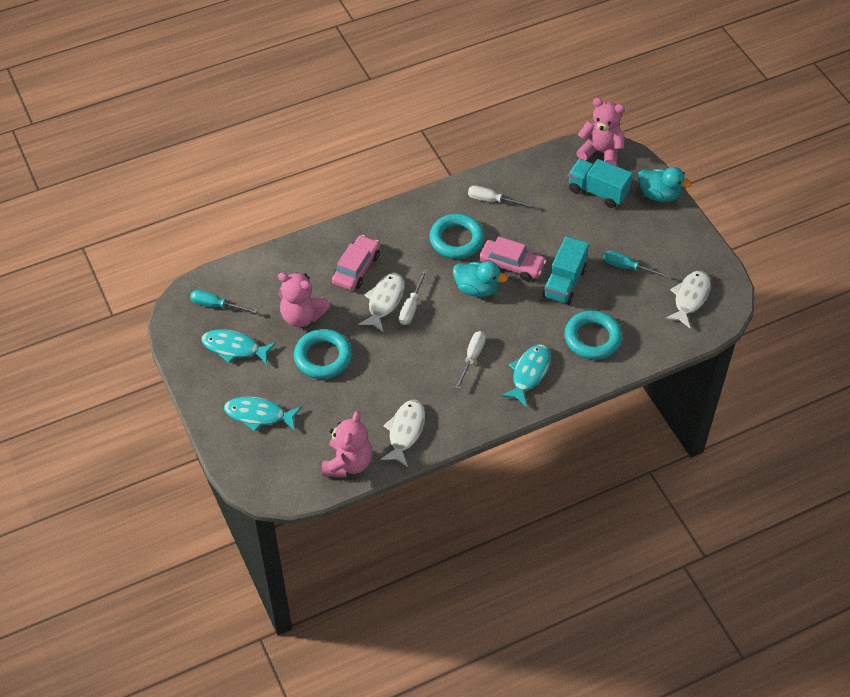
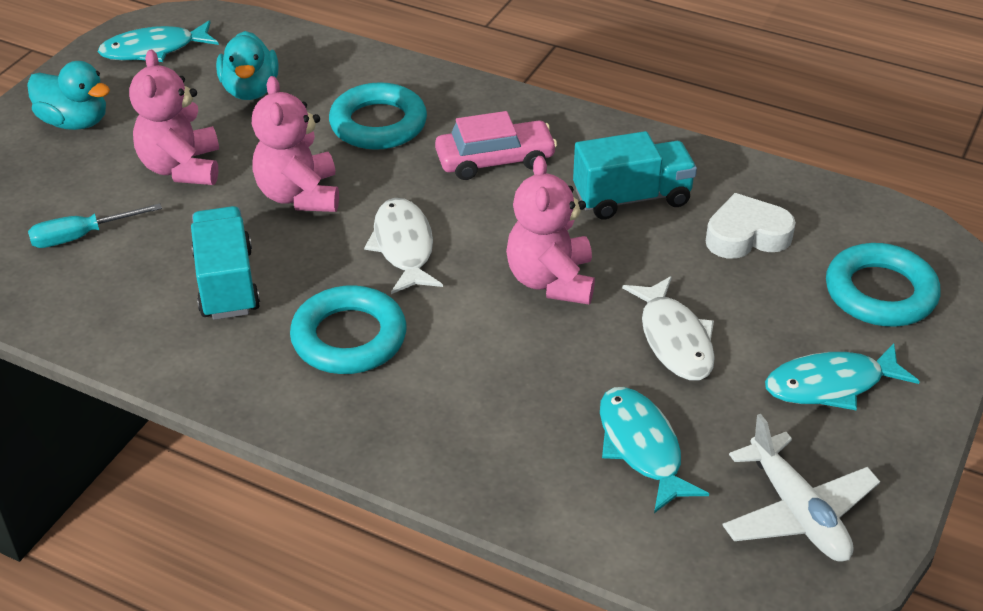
pink car: [332,235,380,291] [479,236,546,281] = 2 -> [435,111,557,180] = 1
turquoise screwdriver: [190,290,257,313] [603,250,670,279] = 2 -> [28,203,162,248] = 1
white fish: [358,273,404,332] [380,400,425,467] [665,271,710,328] = 3 -> [364,198,443,294] [622,276,715,381] = 2
white heart: none = 0 -> [706,193,796,259] = 1
white plane: none = 0 -> [722,414,880,561] = 1
white screwdriver: [399,270,427,325] [455,331,486,389] [468,186,533,207] = 3 -> none = 0

